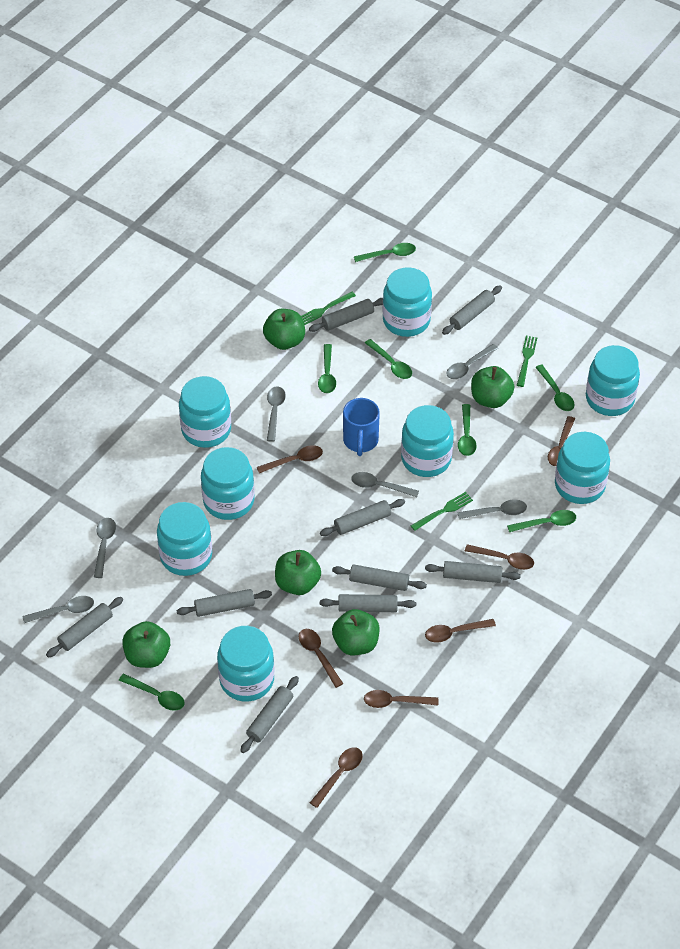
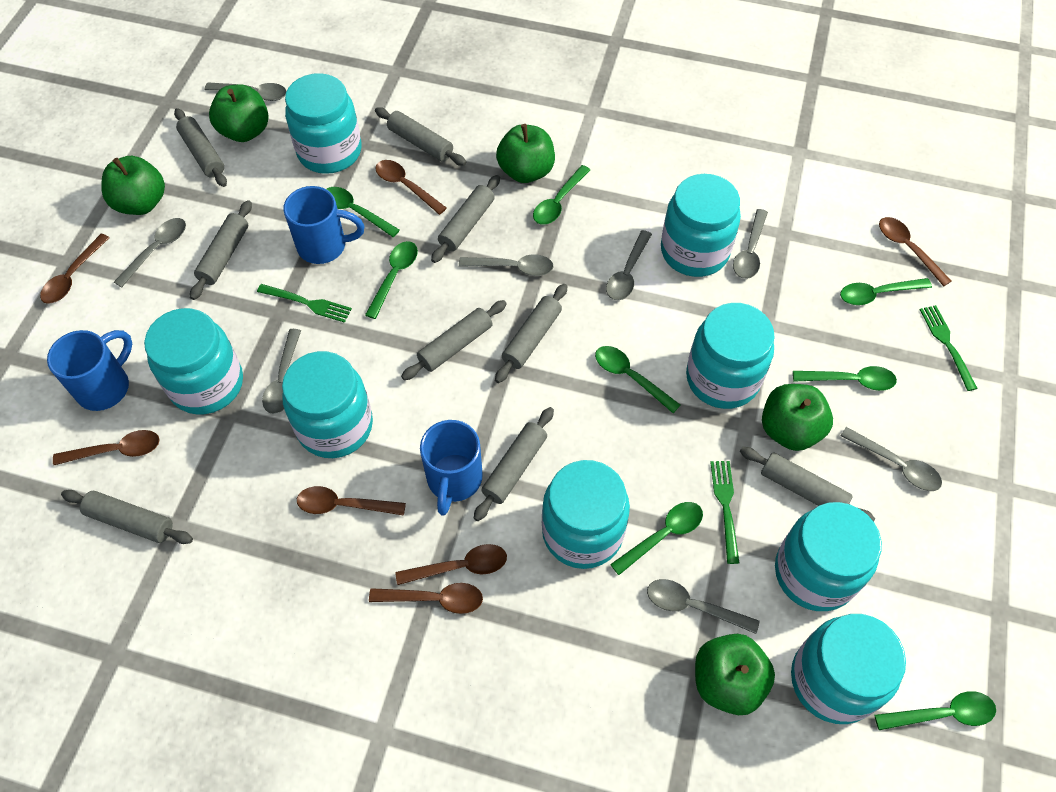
blue mug: [343,398,380,456] = 1 -> [47,330,132,411] [283,186,365,264] [420,420,483,516] = 3
green spoon: [119,674,185,711] [318,344,336,393] [354,243,416,262] [365,339,412,379] [458,404,477,456] [507,510,576,532] [535,365,575,411] = 7 -> [326,187,400,237] [365,241,418,319] [533,165,590,225] [595,346,680,413] [610,502,703,575] [793,366,897,391] [840,278,932,305] [875,691,996,730] = 8
grey spoon: [22,596,94,623] [94,518,116,578] [267,386,286,442] [351,472,419,497] [446,344,498,379] [457,499,527,519] = 6 -> [114,218,186,287] [204,82,287,101] [262,329,301,414] [459,254,554,276] [606,230,652,300] [647,579,760,634] [733,209,768,279] [841,427,942,491] = 8

